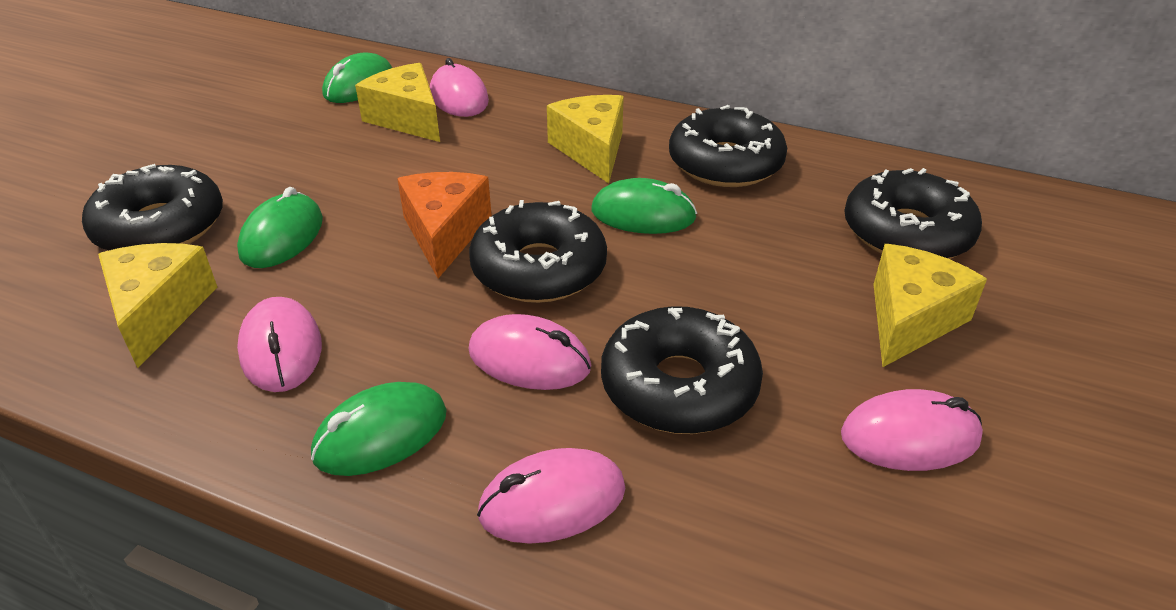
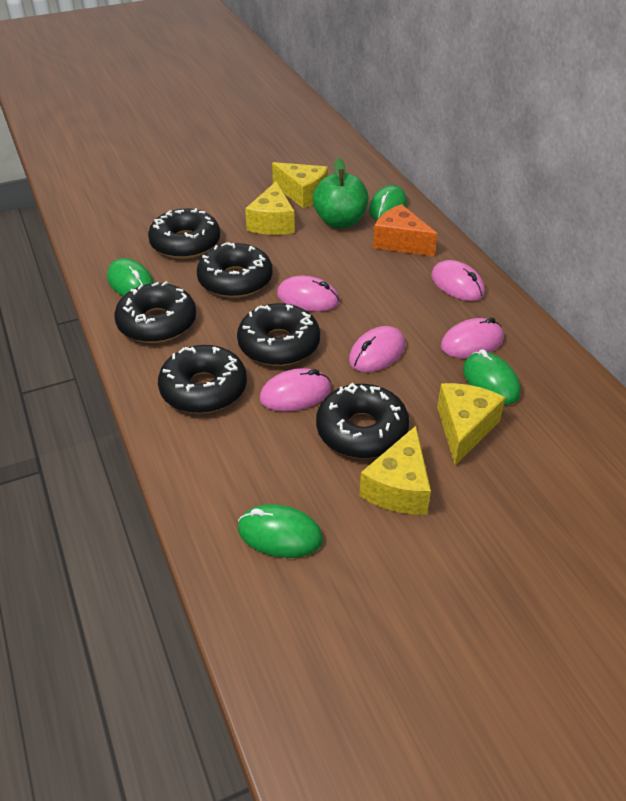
black donut: [82,164,223,251] [469,200,607,303] [601,306,763,434] [669,105,787,187] [844,168,982,259] = 5 -> [114,281,196,343] [148,208,220,259] [158,345,247,413] [197,242,273,298] [237,303,320,366] [316,383,410,458] = 6
green apple: none = 0 -> [313,158,368,228] = 1

